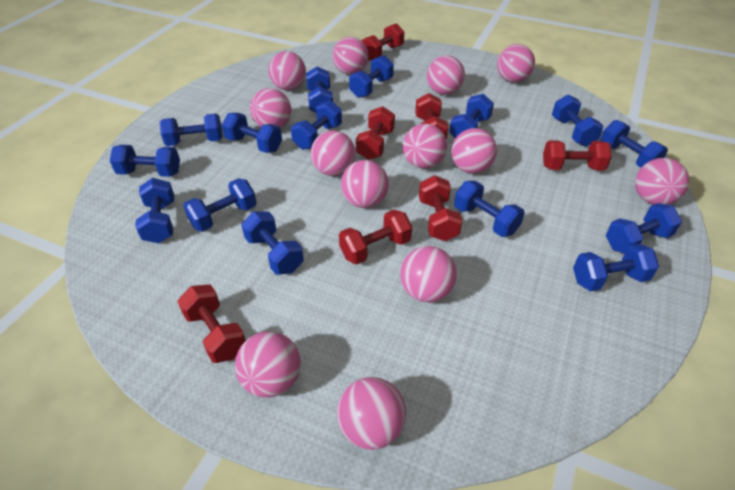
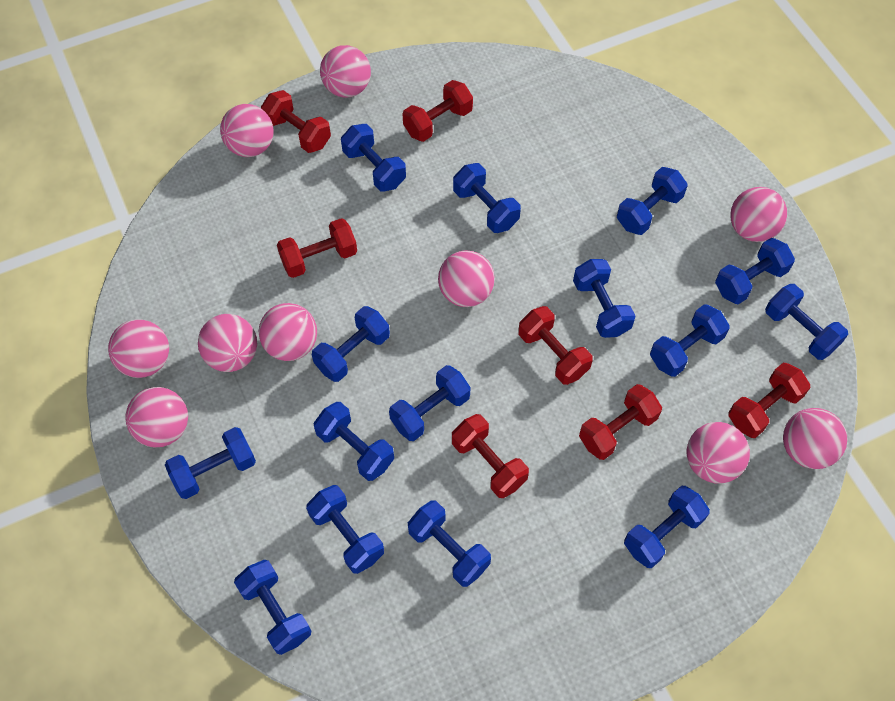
pink ball: [235,331,301,398] [250,88,291,128] [268,51,306,90] [311,131,356,176] [332,37,368,75] [337,377,406,450] [341,160,389,208] [400,246,457,302] [403,124,447,169] [427,56,465,95] [451,128,497,174] [497,44,535,83] [635,158,689,205] = 13 -> [108,319,169,378] [125,387,188,447] [198,314,257,372] [220,104,274,157] [259,303,317,361] [320,45,371,97] [438,250,495,307] [687,422,750,484] [730,187,787,242] [783,408,847,469] = 10

